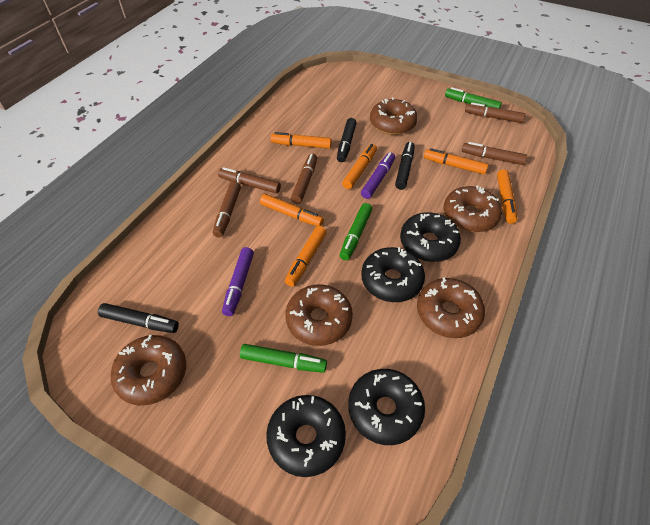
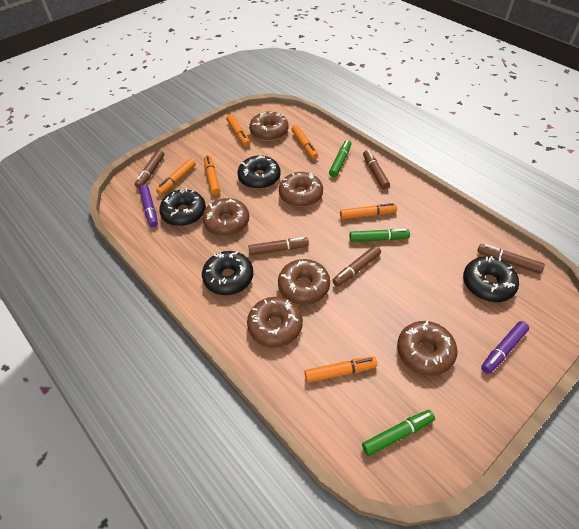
black marker: [98,303,179,333] [337,118,357,162] [395,142,415,190] = 3 -> none = 0
brown donut: [110,335,186,406] [285,284,353,346] [370,97,418,135] [417,277,485,338] [444,185,502,232] = 5 -> [202,198,249,236] [247,297,303,348] [249,111,288,141] [278,259,330,305] [279,172,323,207] [397,320,457,376] = 6

